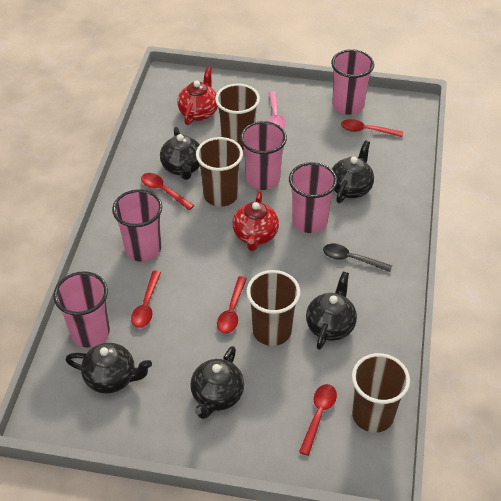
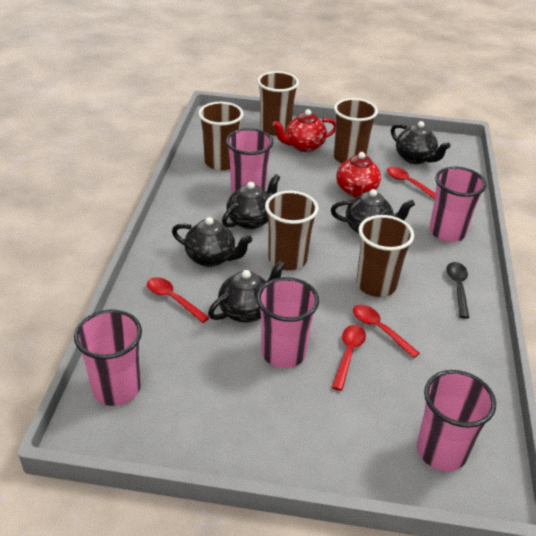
brown cup: [196,137,243,207] [215,83,260,150] [246,270,300,346] [352,353,410,433] = 4 -> [198,102,244,171] [257,71,299,136] [265,191,319,270] [334,98,378,163] [356,215,414,297] = 5
pink spoon: [268,91,285,128] = 1 -> none = 0
red spoon: [131,271,161,328] [141,173,194,210] [217,276,247,333] [299,384,337,456] [341,119,403,137] = 5 -> [147,277,210,323] [332,325,366,391] [353,305,420,358] [387,167,436,199] = 4

